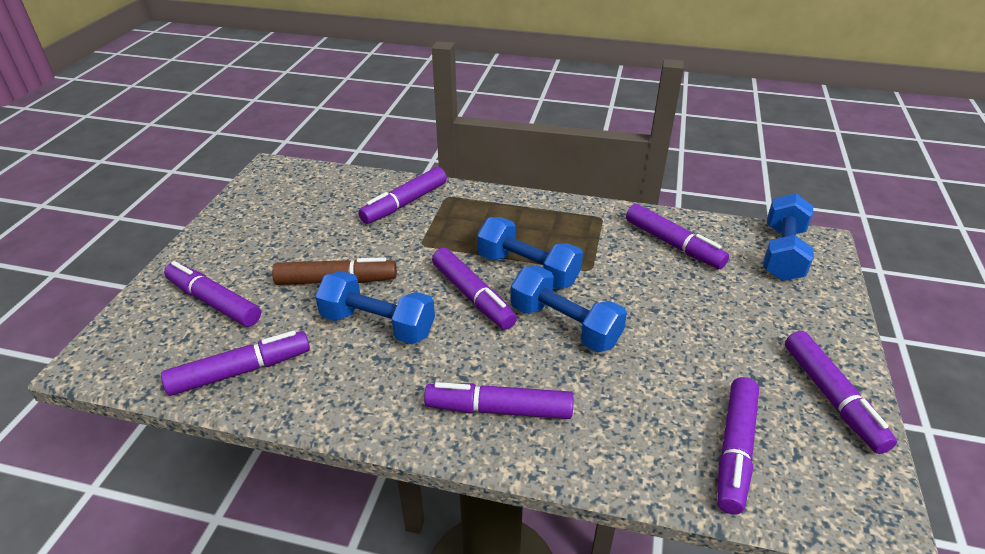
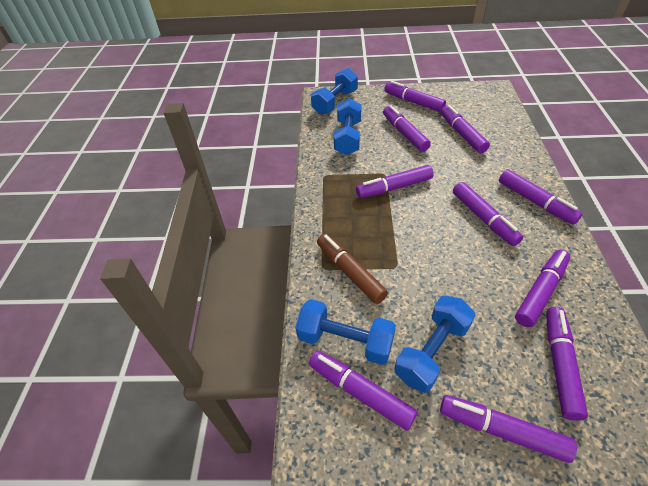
purple marker: [161,331,310,396] [164,261,261,327] [358,167,447,224] [424,382,573,419] [432,248,517,330] [626,204,729,269] [717,377,759,514] [785,331,897,454] = 8 -> [309,351,418,431] [356,165,434,198] [383,105,431,152] [384,81,446,112] [440,105,490,153] [440,395,577,463] [453,182,523,246] [499,169,582,225] [515,250,570,328] [546,307,588,421] = 10

